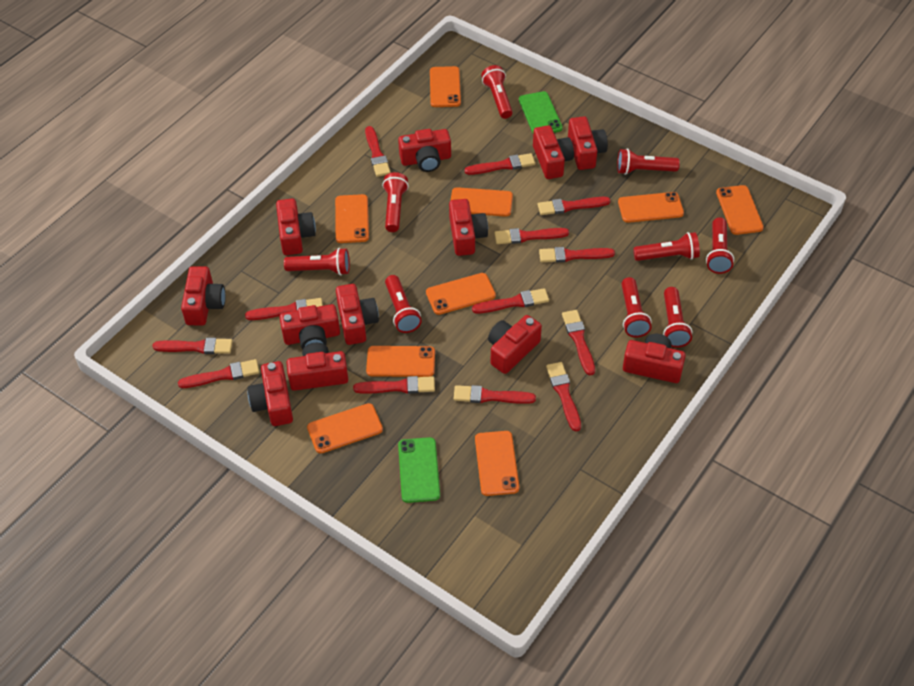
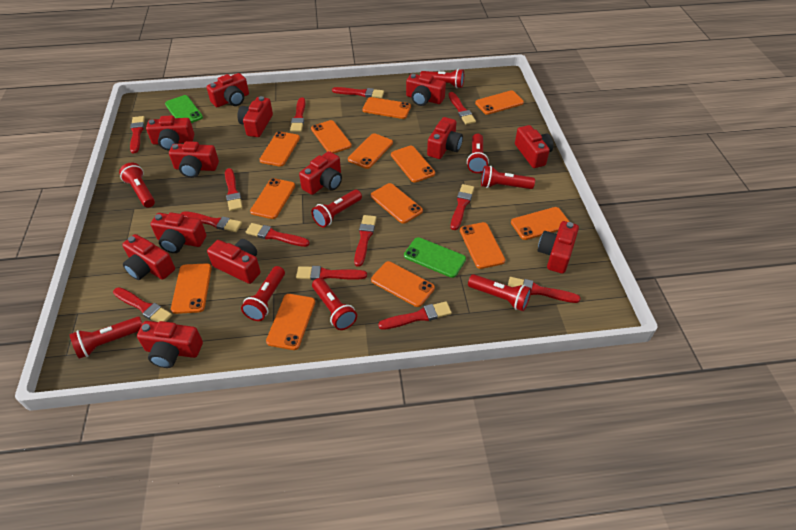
orange phone: [307,403,383,454] [335,194,369,243] [366,346,435,377] [426,273,496,315] [430,66,461,107] [450,187,513,217] [475,431,519,496] [618,192,684,223] [716,185,764,235] = 9 -> [171,263,212,314] [250,178,295,219] [259,131,300,167] [266,294,315,350] [311,120,352,153] [348,133,393,169] [362,97,411,119] [371,183,423,224] [371,261,435,307] [391,146,435,183] [460,222,505,269] [475,90,524,115] [511,207,570,240] = 13
red camera: [181,266,225,325] [248,361,293,426] [276,198,316,255] [279,304,340,349] [286,343,348,391] [336,284,379,345] [398,129,451,172] [449,199,488,256] [488,315,542,374] [533,125,574,179] [568,117,608,170] [623,334,686,383] = 12 -> [122,234,175,280] [137,321,203,368] [146,115,194,151] [150,212,206,253] [169,141,219,178] [206,73,249,107] [207,239,261,284] [237,96,273,137] [299,151,342,195] [406,73,446,106] [427,117,463,159] [515,125,554,168] [538,221,579,274] = 13

